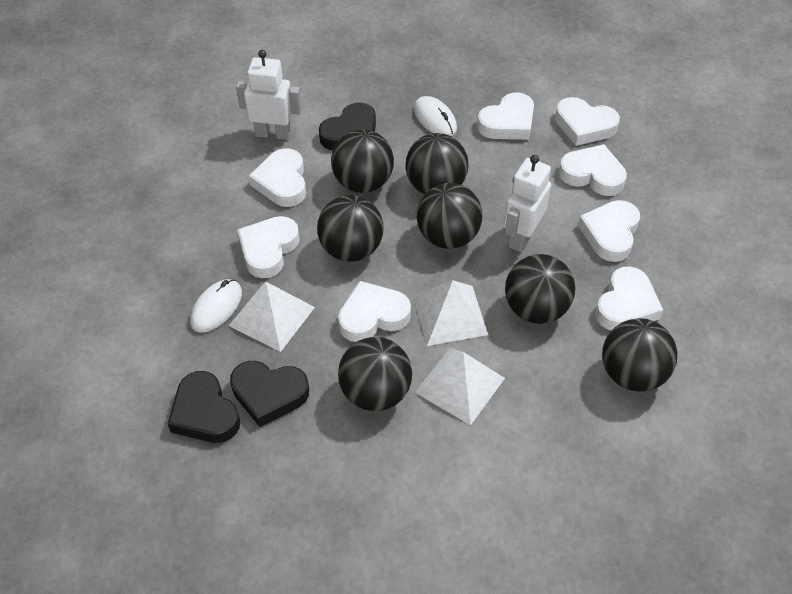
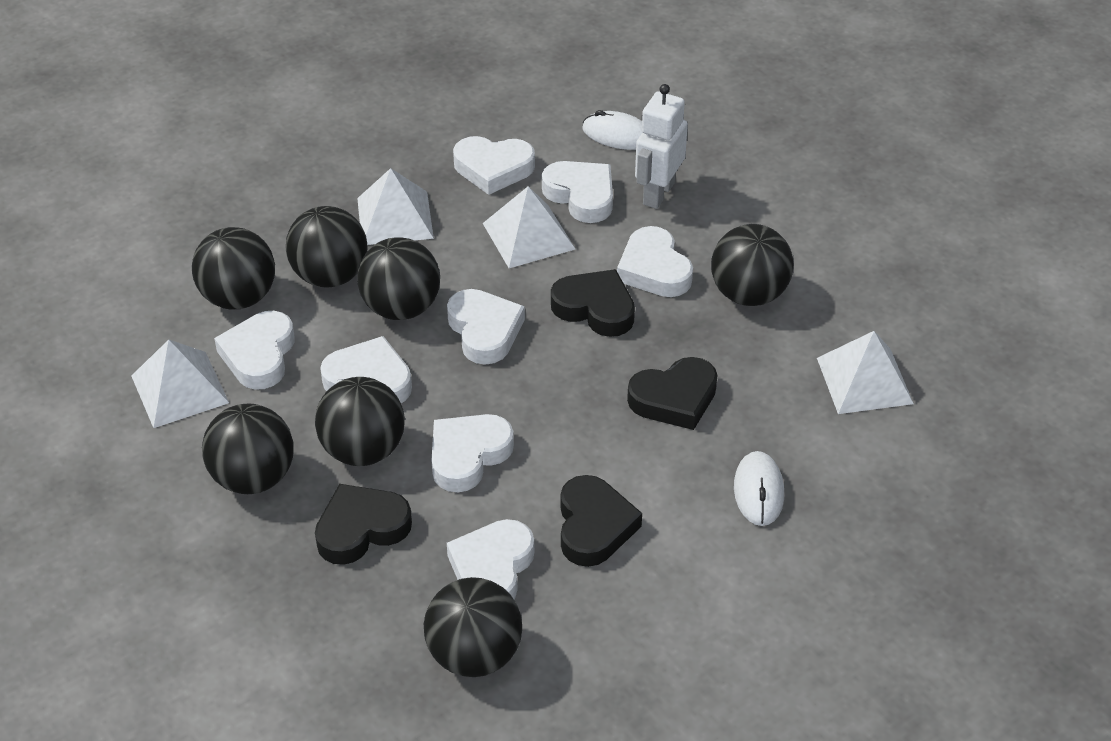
black heart: [168,371,240,443] [230,361,309,427] [319,102,376,150] = 3 -> [315,484,412,565] [551,269,635,337] [561,475,642,567] [627,357,717,430] = 4
white pyramid: [229,282,315,352] [413,280,488,346] [415,347,505,425] = 3 -> [132,339,229,428] [357,168,434,245] [483,186,575,268] [817,331,914,414] = 4
white robot: [236,50,302,140] [504,155,551,252] = 2 -> [635,84,688,209] = 1

